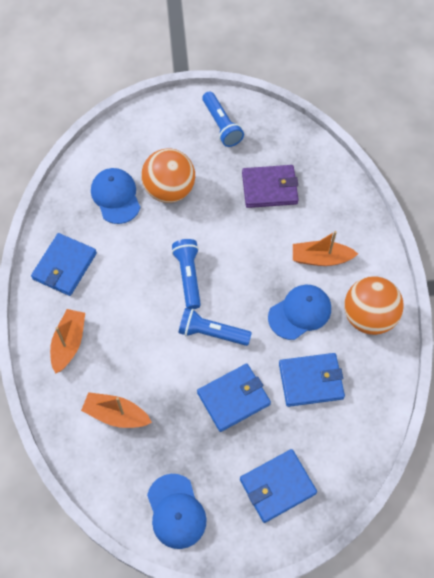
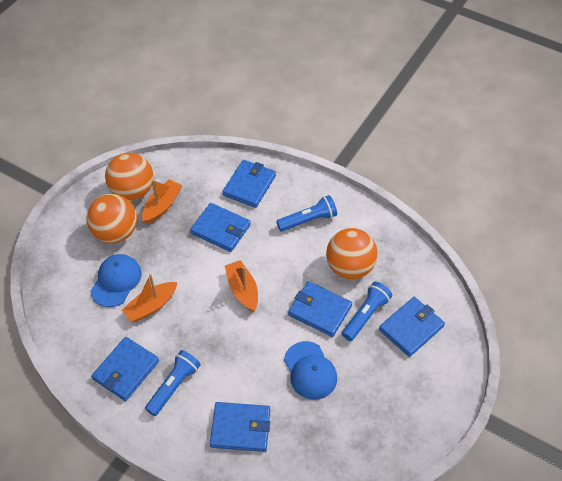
blue cap: [91,168,140,224] [147,474,206,549] [268,285,331,340] = 3 -> [91,254,142,307] [284,341,337,400] = 2
blue wallet: [31,233,97,296] [197,364,271,432] [240,449,317,523] [279,353,345,407] = 4 -> [91,337,159,401] [190,203,251,252] [210,402,270,452] [223,160,276,208] [288,281,352,337] [379,297,445,357] = 6
orange ball: [141,148,195,203] [344,276,404,335] = 2 -> [86,194,137,243] [105,153,154,201] [326,228,378,279] = 3
purple wallet: [242,165,299,208] = 1 -> none = 0

